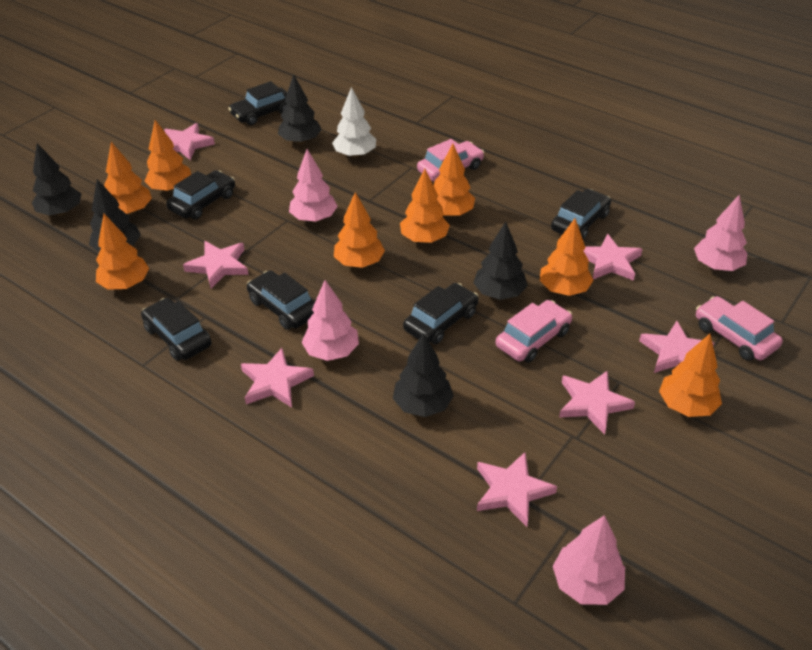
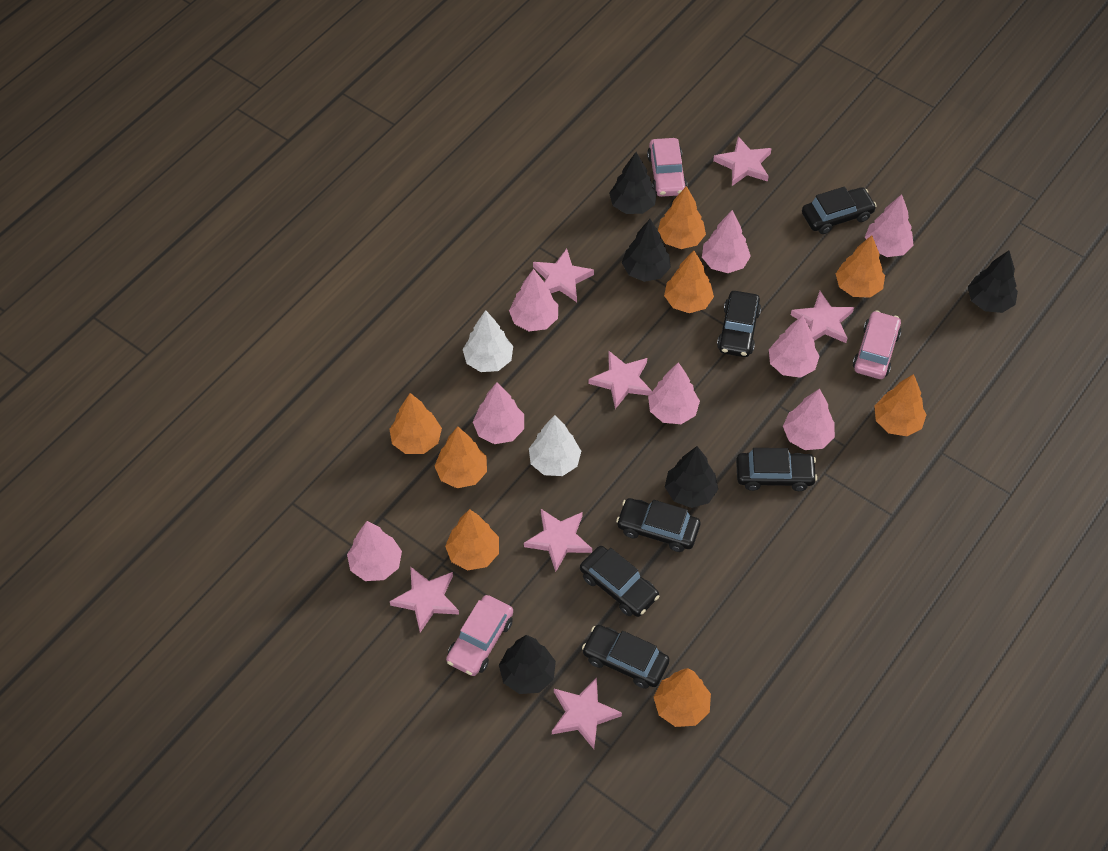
pink tree: [289,149,338,222] [302,280,359,361] [553,515,625,605] [694,195,747,271] = 4 -> [347,521,402,581] [473,382,524,444] [509,269,558,331] [648,362,700,424] [702,210,751,273] [769,315,819,378] [783,388,835,450] [865,194,913,257] = 8
white tree: [332,87,376,158] = 1 -> [463,310,513,372] [529,415,581,476] = 2

